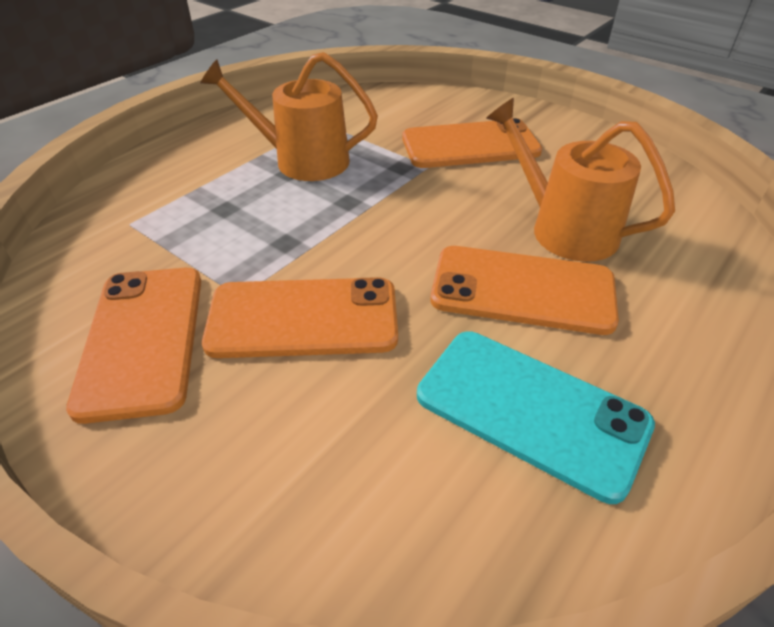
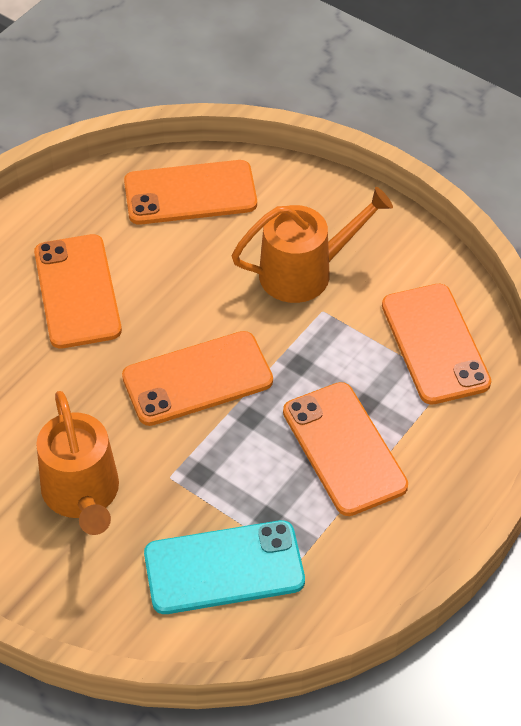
orange phone: [66,268,201,424] [202,277,398,358] [402,118,542,168] [430,246,619,335] = 4 -> [34,234,122,348] [122,331,273,426] [124,160,257,225] [283,382,408,516] [382,284,491,405] = 5

